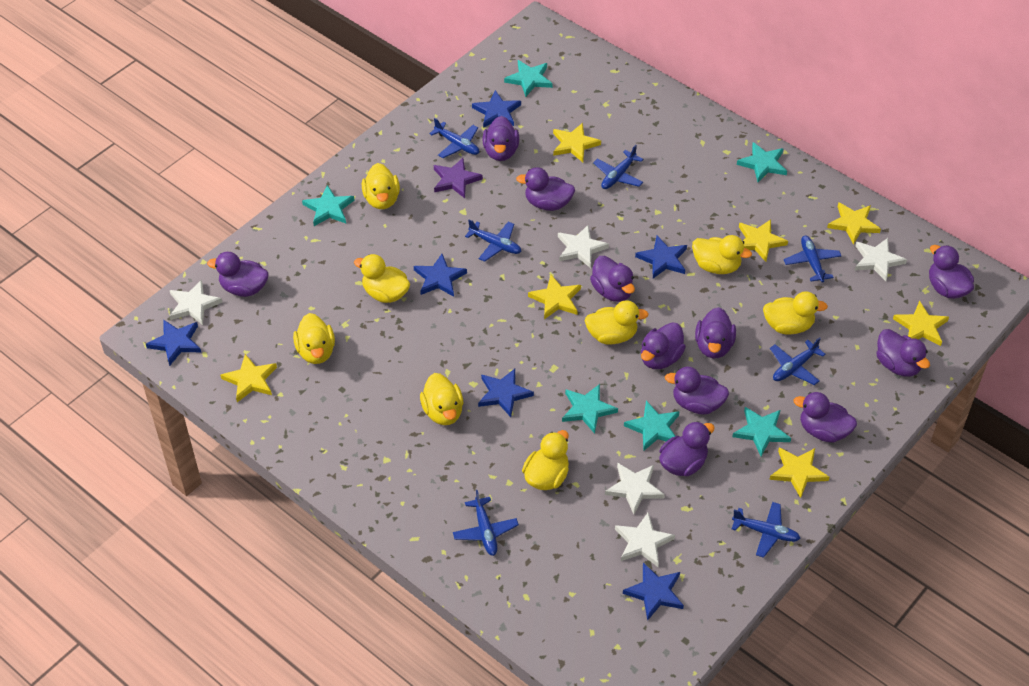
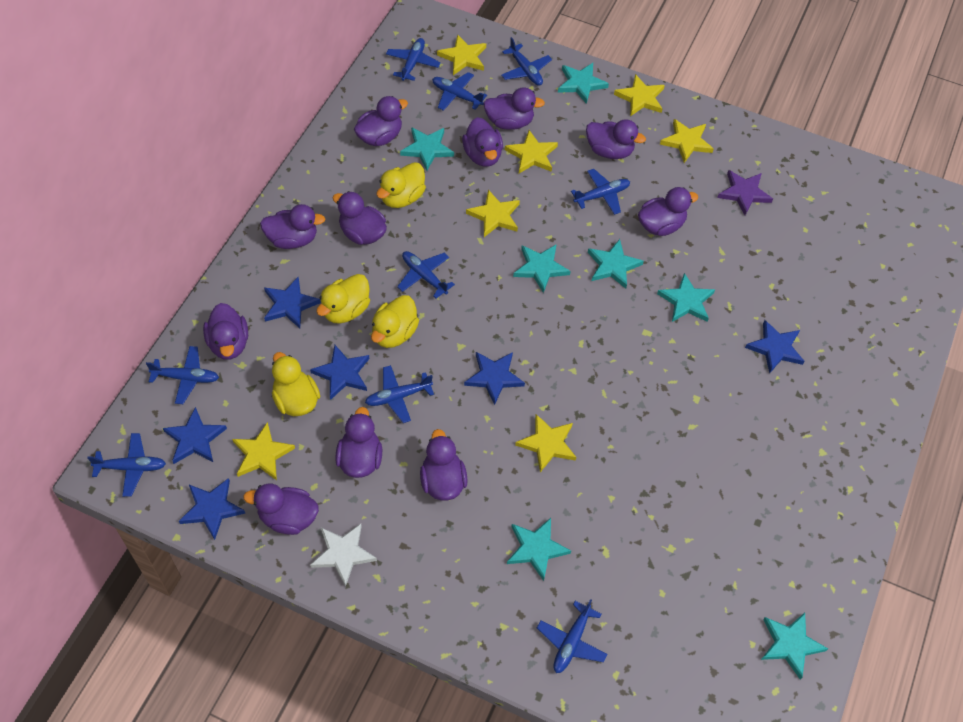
blue plane: [429,118,479,158] [453,490,519,556] [465,219,521,262] [593,145,644,189] [732,502,801,558] [770,337,826,385] [784,236,841,283] = 7 -> [87,433,166,497] [146,346,219,404] [365,365,434,423] [386,38,441,81] [397,251,455,298] [432,72,487,111] [501,37,552,86] [537,599,607,673] [571,169,630,215] = 9
turquoise star: [302,185,355,226] [504,60,552,97] [562,384,618,434] [624,401,680,451] [732,407,791,456] [737,142,787,182] = 6 -> [400,127,454,171] [507,518,571,581] [513,245,571,293] [558,63,609,104] [588,239,644,289] [657,273,715,322] [761,612,828,680] = 7
white star: [169,279,223,325] [558,225,609,268] [605,463,665,514] [615,513,675,567] [855,238,907,281] = 5 -> [310,524,377,587] = 1
yellow duck: [293,313,335,364] [354,254,410,303] [362,163,400,209] [420,373,463,425] [522,430,569,490] [585,300,649,345] [692,235,752,274] [763,291,828,335] = 8 -> [272,352,320,416] [316,274,370,324] [371,295,419,348] [376,162,426,208] = 4

